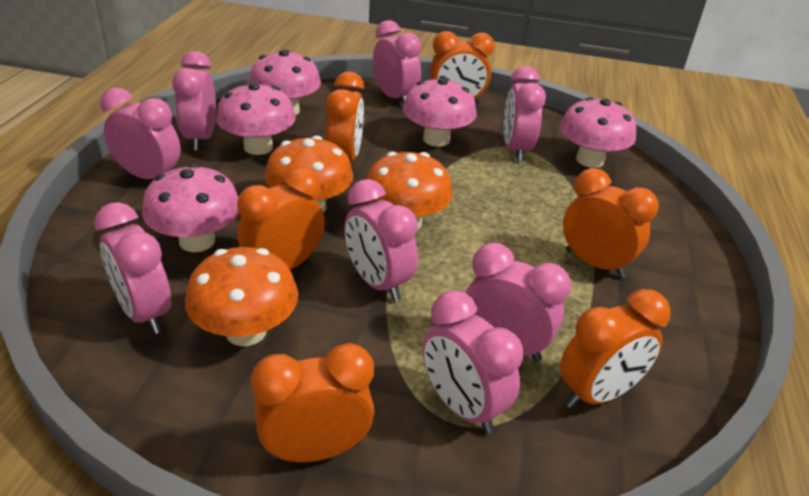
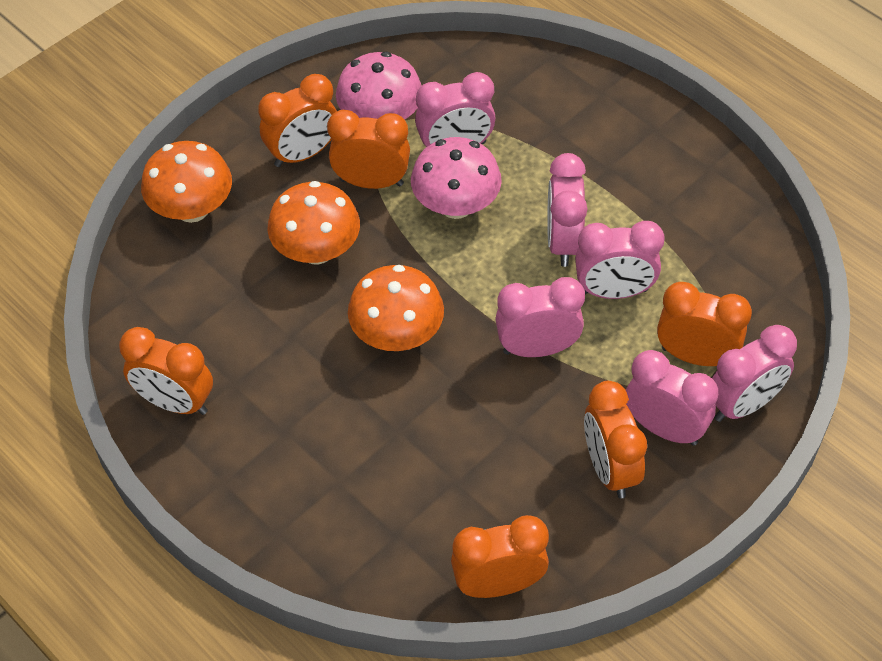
pink clock: [94,202,171,334] [100,88,181,179] [172,51,216,151] [344,179,418,301] [373,20,421,104] [423,290,523,434] [466,243,571,362] [504,66,546,162] = 8 -> [415,72,495,147] [495,277,585,357] [547,153,587,267] [575,221,665,299] [626,350,718,446] [712,325,797,422] = 6
pink mushroom: [142,164,239,252] [216,82,296,155] [249,50,321,115] [403,77,477,147] [560,97,636,168] = 5 -> [336,52,422,119] [411,137,502,219] = 2

